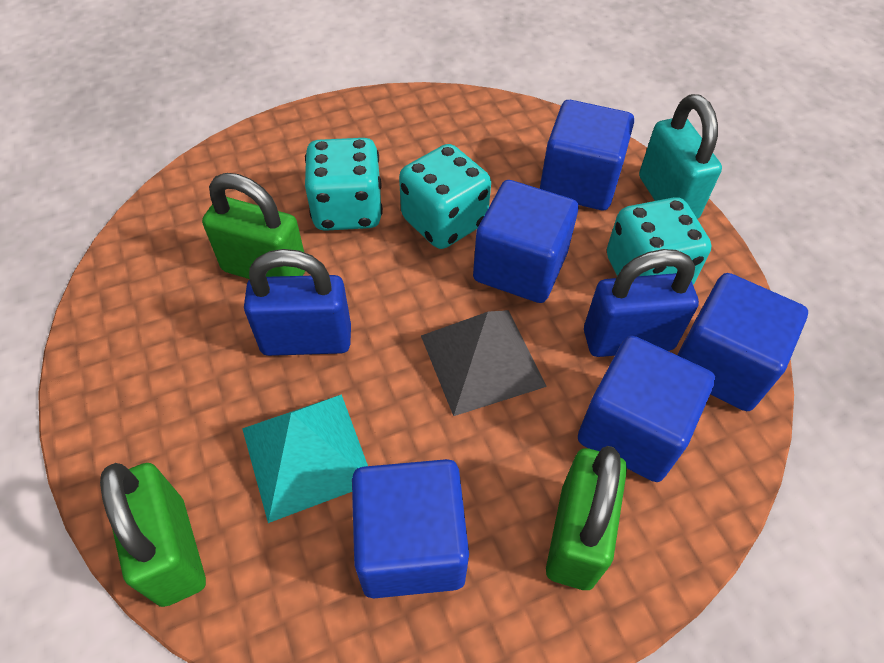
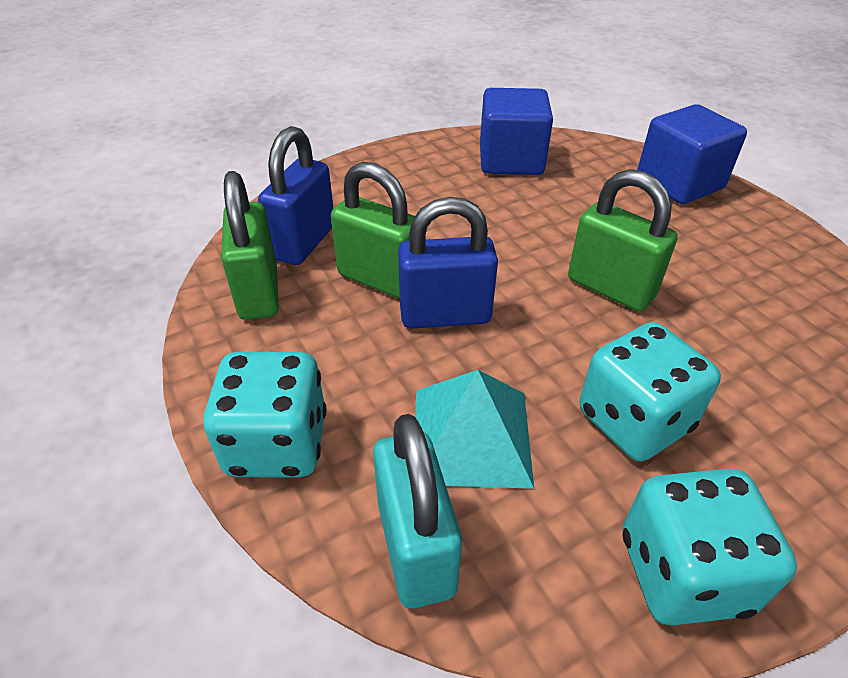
blue cube: [352,459,469,598] [473,180,578,303] [540,100,634,210] [578,336,715,482] [677,273,808,411] = 5 -> [480,88,553,175] [637,104,747,204] = 2
grey pyramid: [421,310,547,416] = 1 -> none = 0

